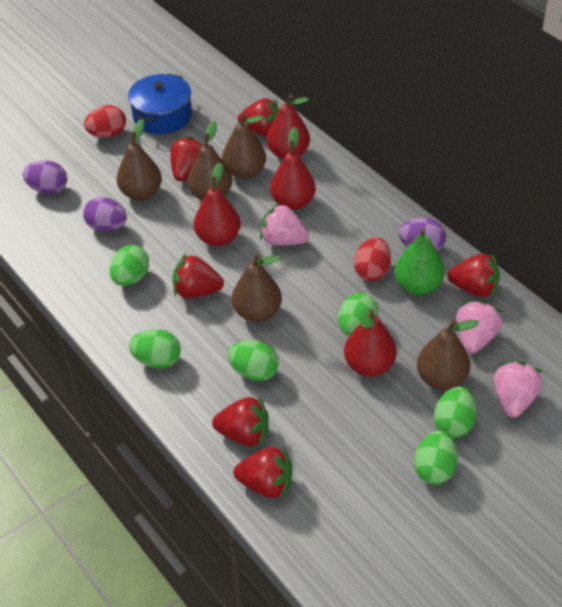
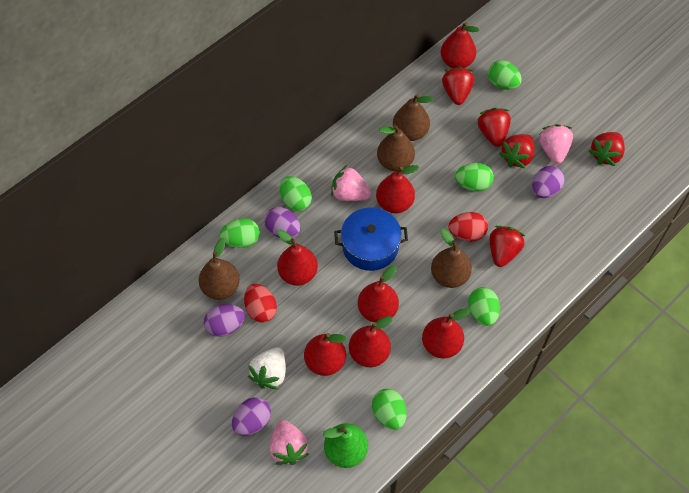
brown pear: [117,119,162,201] [187,121,233,201] [222,113,266,179] [232,253,282,322] [417,320,479,390] = 5 -> [199,238,240,300] [377,125,415,171] [393,94,434,141] [431,229,472,288] = 4
purple egg: [22,161,67,194] [83,197,127,232] [399,218,446,251] = 3 -> [204,304,245,337] [232,397,271,436] [264,207,301,238] [532,166,564,198] = 4
red pear: [194,163,241,247] [267,94,310,159] [270,127,316,210] [344,309,397,376] = 4 -> [277,229,318,286] [304,333,347,376] [349,316,393,367] [358,265,399,322] [376,165,419,213] [422,308,470,359] [440,22,479,68] = 7
red strawberry: [170,136,205,181] [173,254,224,298] [212,397,269,446] [234,445,292,499] [238,98,279,136] [448,253,500,298] = 6 -> [442,67,474,105] [477,108,511,147] [490,226,525,267] [499,134,534,168] [589,132,625,166] = 5
white strawberry: none = 0 -> [248,347,286,389] = 1

